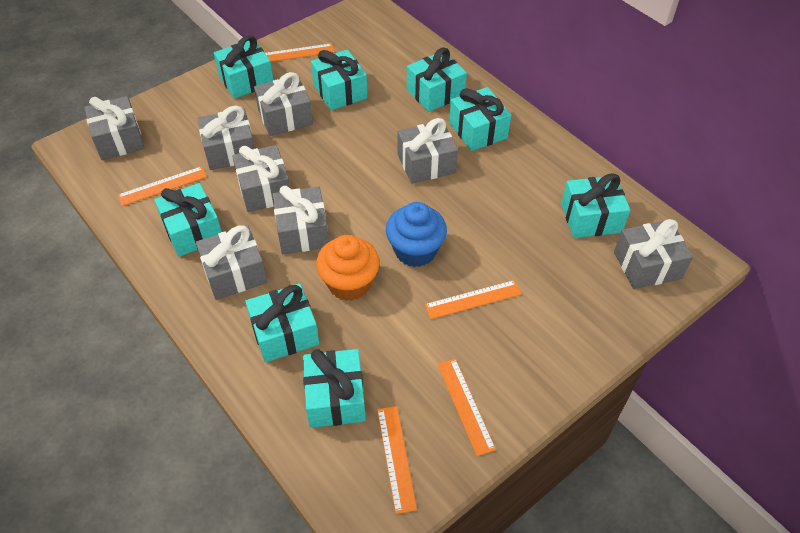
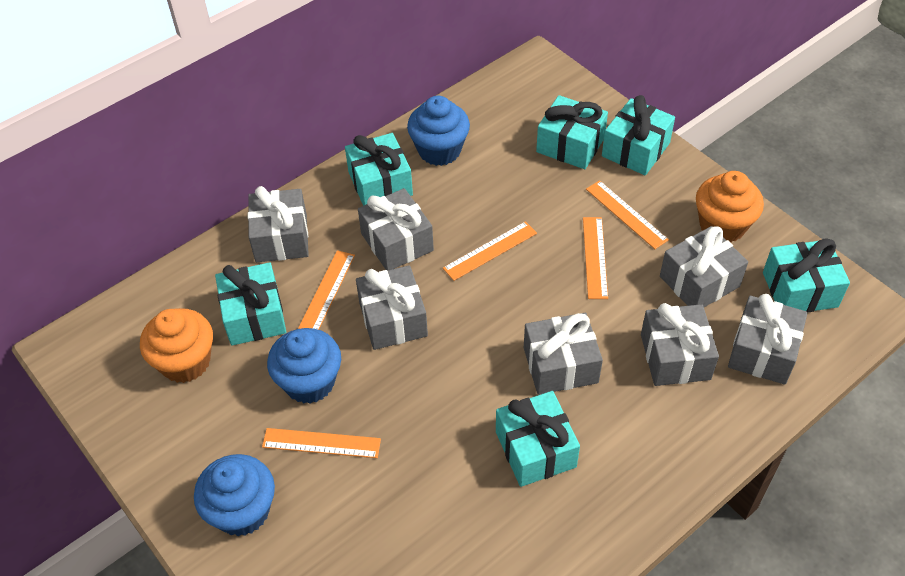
blue cupcake: [386,202,447,267] = 1 -> [194,454,275,536] [267,328,341,404] [407,96,470,166] = 3
grey gift: [84,96,145,160] [196,225,267,300] [197,106,255,170] [232,145,290,212] [254,72,313,136] [272,185,329,254] [397,118,458,184] [614,219,693,289] = 8 -> [248,186,309,262] [356,265,428,350] [358,188,434,271] [524,313,603,395] [641,303,719,386] [660,226,748,307] [728,294,807,385] = 7
orange cupcake: [316,235,380,301] = 1 -> [140,308,213,383] [696,171,764,243] = 2
turquoise gift: [154,183,222,257] [214,35,273,99] [245,284,319,362] [303,349,366,428] [311,50,367,110] [407,47,467,112] [449,87,511,151] [561,173,630,238] = 8 -> [215,262,286,346] [345,133,413,206] [496,391,580,487] [536,95,608,169] [602,95,675,175] [763,238,850,313] = 6

